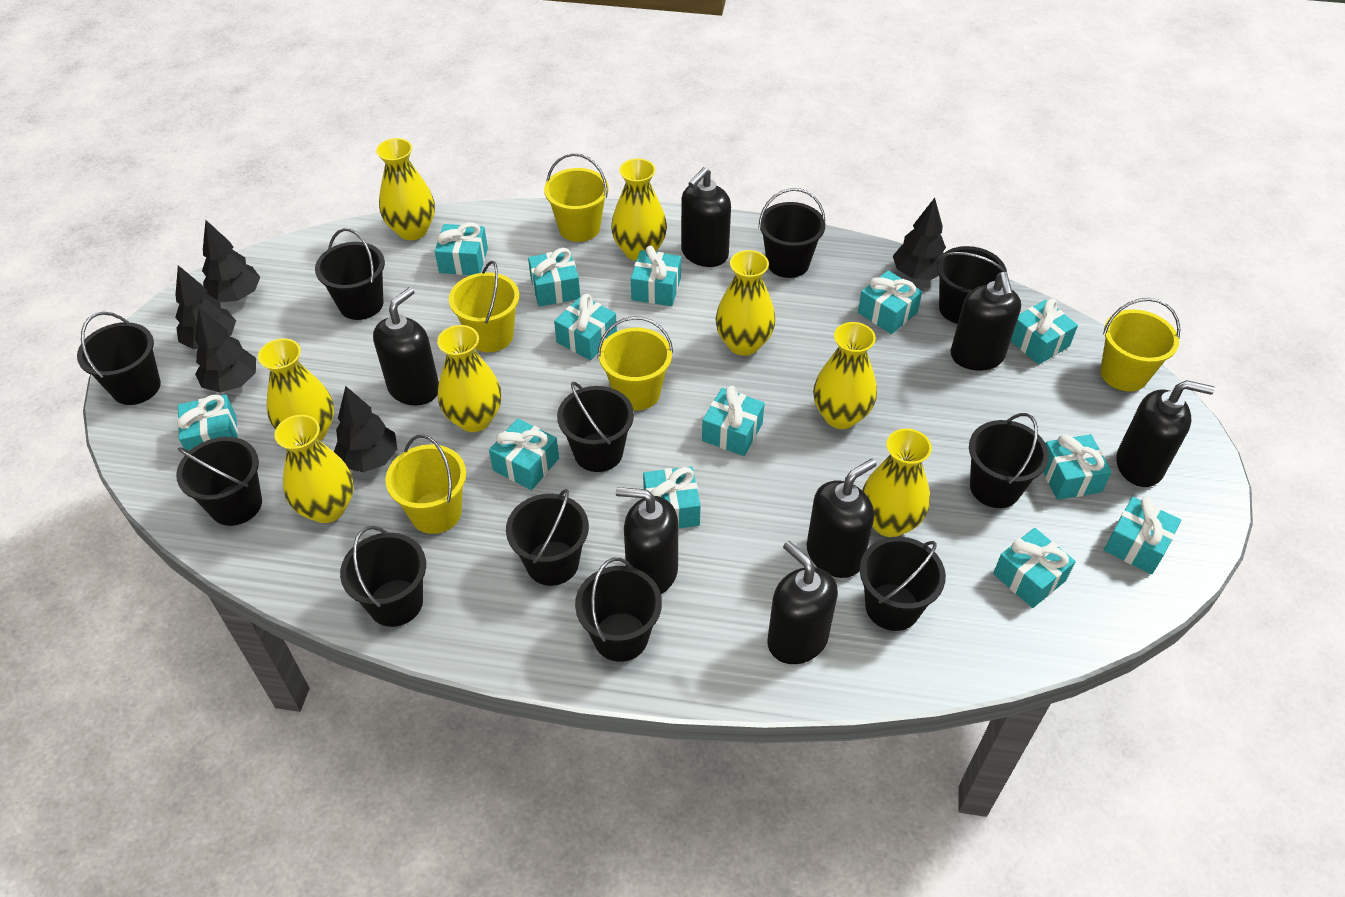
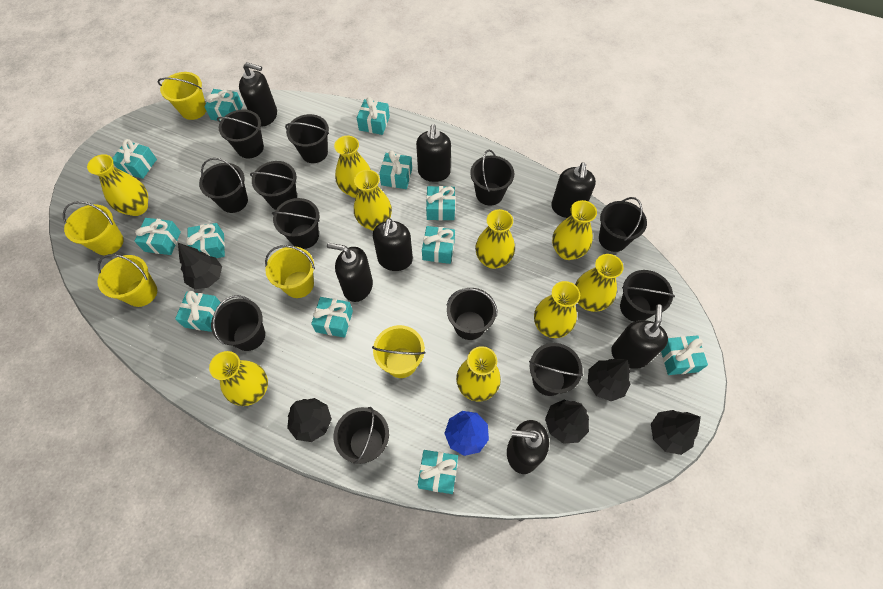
black bucket: [77,312,161,405] [176,437,262,526] [315,228,385,320] [340,526,426,627] [506,489,589,586] [557,382,634,472] [575,558,662,662] [758,188,825,278] [860,537,946,631] [936,246,1007,324] [969,413,1049,508] = 11 -> [199,158,248,213] [211,295,265,351] [217,110,264,158] [250,161,297,210] [272,198,320,249] [285,114,329,163] [334,407,389,464] [447,288,498,340] [470,150,514,206] [529,343,583,396] [599,197,647,252] [620,270,675,322] = 12
blue tree: none = 0 -> [444,411,489,456] = 1
turquoise gift: [177,395,238,450] [435,223,488,275] [489,418,559,490] [528,248,580,307] [554,294,617,360] [631,246,681,306] [643,467,701,529] [702,386,765,456] [858,270,922,334] [993,528,1076,608] [1011,299,1078,364] [1043,434,1112,500] [1104,497,1181,574] = 13 -> [112,139,157,179] [134,218,181,255] [175,291,223,332] [186,223,225,258] [204,89,243,121] [311,297,353,338] [357,97,390,135] [379,151,412,189] [418,450,458,494] [422,226,455,264] [426,186,455,221] [661,335,708,375] = 12
yellow vase: [258,338,334,441] [274,415,354,523] [376,138,435,240] [437,325,502,432] [611,158,667,261] [715,250,776,356] [813,322,877,429] [862,429,932,537] = 8 -> [87,154,148,216] [209,351,268,406] [334,136,371,198] [354,170,392,231] [456,346,501,402] [475,209,515,269] [534,281,580,338] [552,200,597,260] [575,254,623,312] = 9

